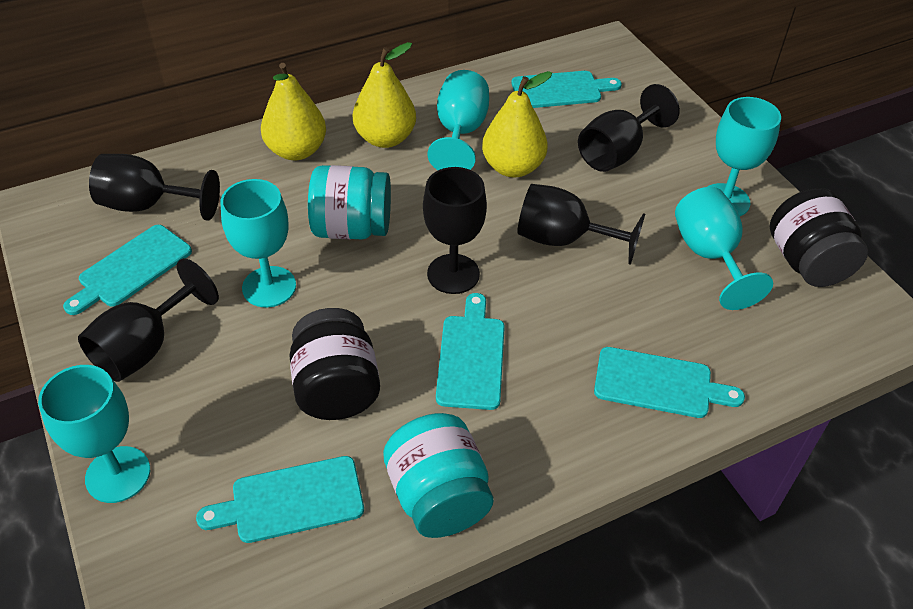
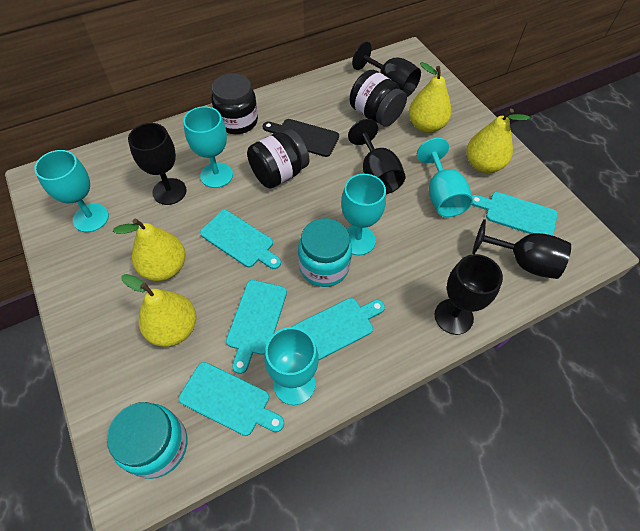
black cutting board: none = 0 -> [263,119,339,157] = 1
black jar: [289,308,380,420] [770,188,868,287] = 2 -> [211,73,258,134] [247,129,309,189] [350,70,407,127] = 3
yellow pear: [261,63,326,160] [353,42,416,148] [482,71,552,177] = 3 -> [113,219,186,281] [121,274,196,347] [409,62,451,133] [466,108,530,173] = 4

